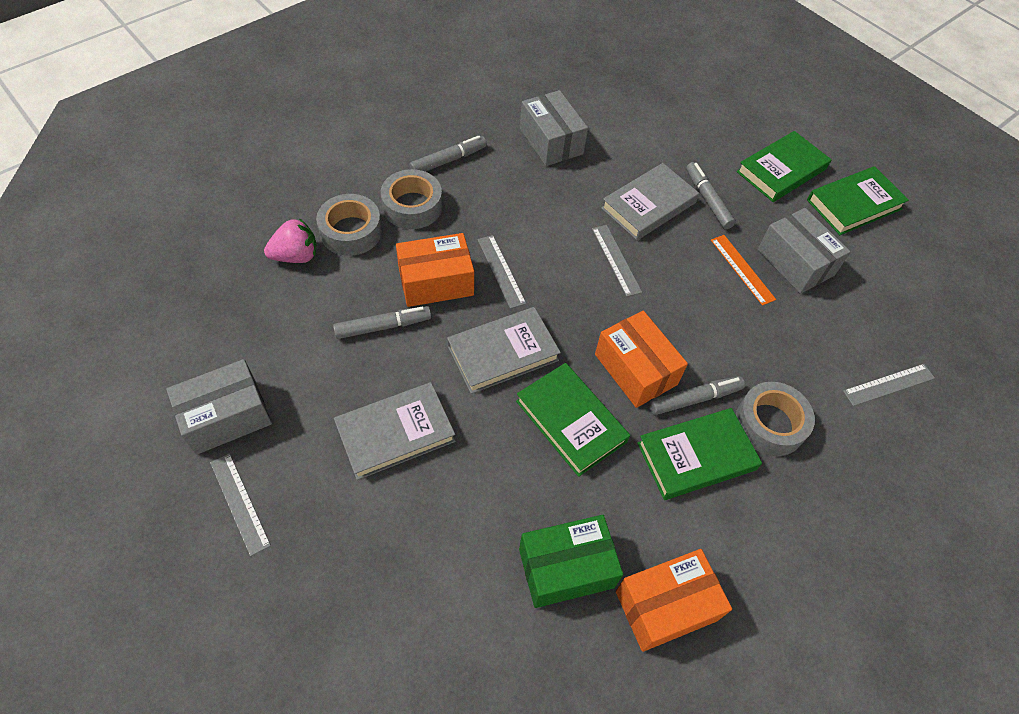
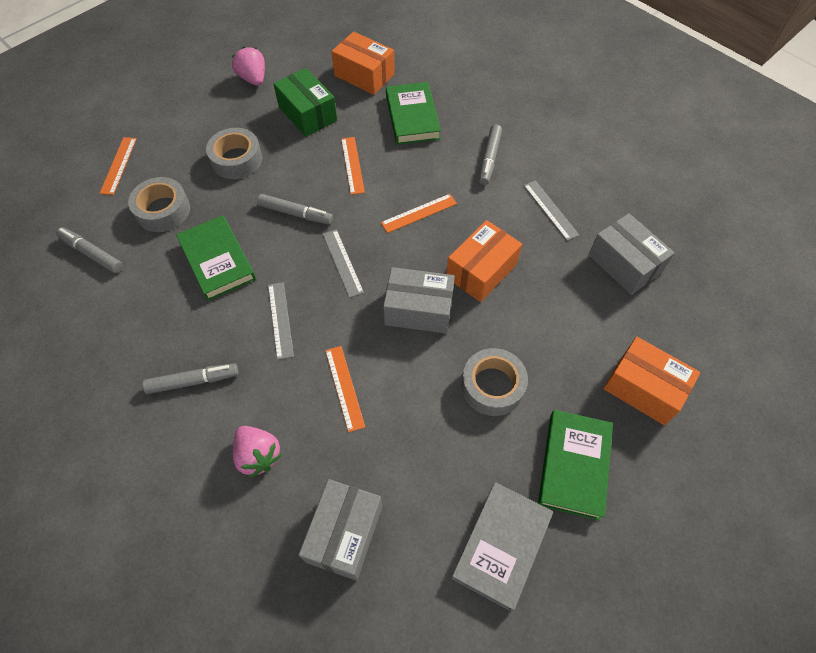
green book: [516,363,630,477] [637,408,762,500] [737,131,832,202] [807,166,909,235] = 4 -> [176,215,256,301] [386,82,441,145] [538,410,613,521] = 3
grey book: [334,382,456,480] [447,307,561,394] [601,163,699,240] = 3 -> [451,482,553,611] = 1
grey ruler: [210,453,271,556] [478,235,526,309] [592,225,642,297] [843,364,935,406] = 4 -> [268,282,294,360] [323,229,364,298] [524,180,579,241] = 3
orange ruler: [711,235,776,306] = 1 -> [100,137,137,195] [325,346,365,432] [341,137,365,195] [381,194,457,233] = 4
pink strawberry: [264,218,317,263] = 1 -> [232,47,265,86] [233,426,282,478] = 2

